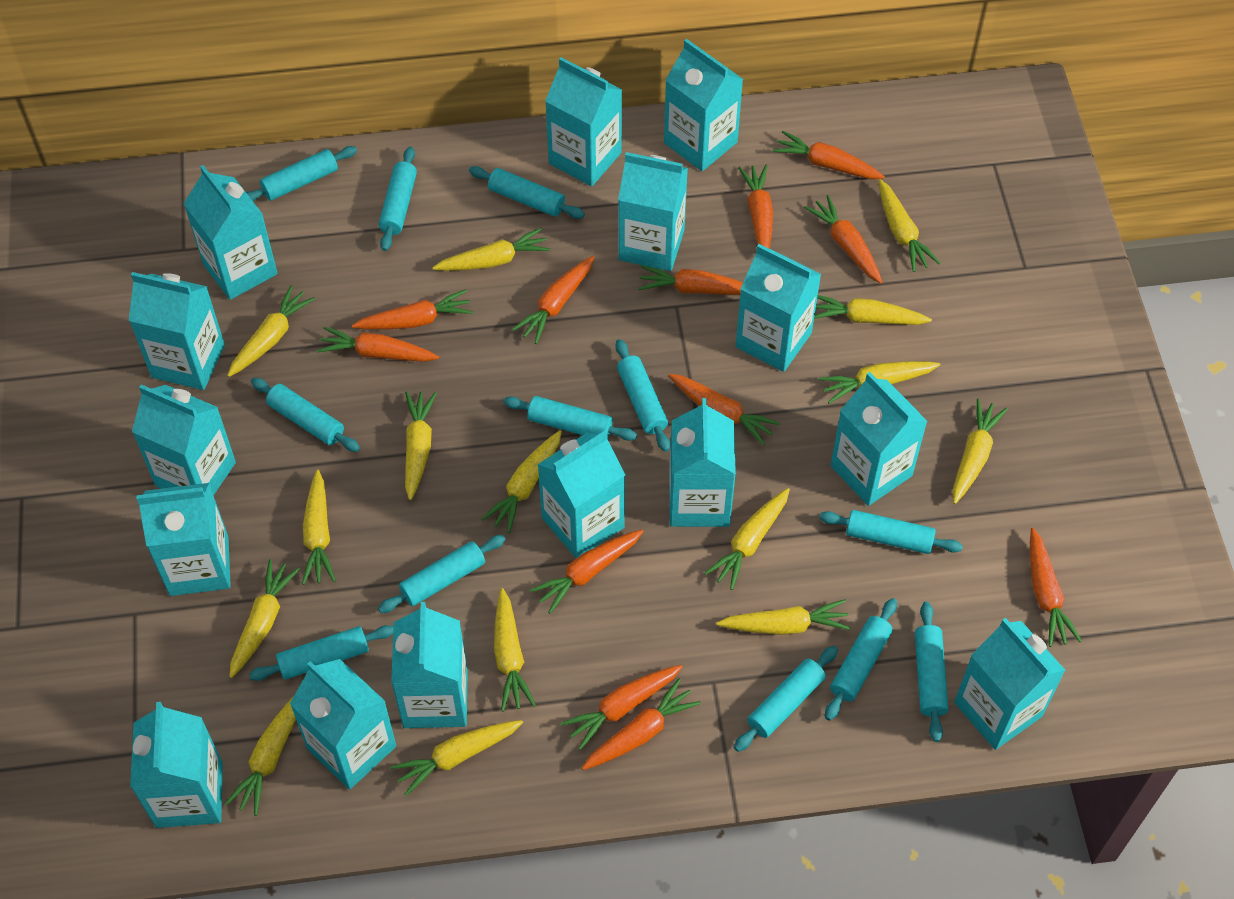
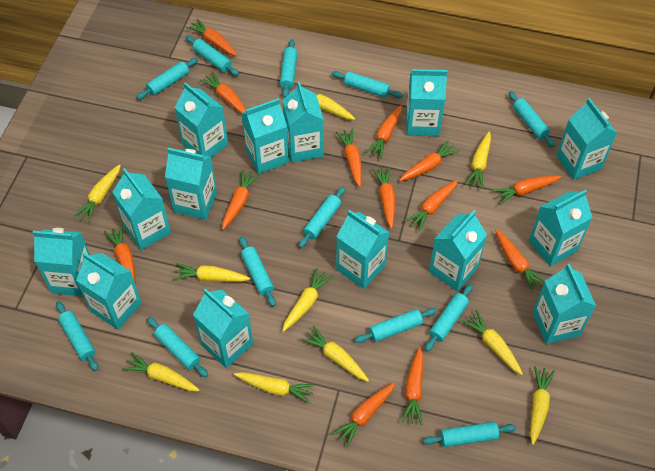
orange carrot: [317,327,439,362] [352,289,473,330] [512,256,595,344] [530,530,644,614] [561,665,683,750] [582,678,701,770] [638,265,743,295] [668,374,781,446] [738,165,773,249] [773,131,885,179] [804,195,882,284] [1030,528,1082,647] = 12 -> [104,225,136,282] [186,18,238,56] [199,72,246,113] [222,169,260,230] [332,383,395,448] [336,129,362,187] [365,105,402,159] [372,166,395,228] [399,140,460,181] [401,348,423,425] [405,180,458,231] [492,175,561,205] [495,229,545,292] = 13
turquoise carton: [129,272,225,390] [130,702,223,828] [132,384,236,496] [136,483,231,596] [184,165,278,300] [290,659,396,789] [391,602,468,728] [537,431,625,558] [545,57,622,186] [618,152,688,271] [664,39,743,171] [669,398,736,527] [736,244,821,372] [831,372,928,506] [954,618,1066,750] = 15 -> [32,228,90,296] [76,252,142,330] [112,168,171,250] [165,148,217,220] [174,82,228,157] [193,289,253,368] [241,98,289,174] [283,81,324,162] [336,210,389,289] [406,69,447,136] [429,210,487,291] [529,190,593,266] [533,263,596,344] [556,98,617,180] = 14
yellow carrot: [225,696,296,816] [227,285,315,377] [229,559,300,678] [302,470,336,585] [391,720,523,796] [405,391,437,500] [432,228,550,271] [482,430,562,533] [494,588,536,712] [705,488,790,590] [716,599,851,635] [814,295,932,325] [819,361,940,404] [878,179,940,272] [952,399,1008,504] = 15 -> [74,164,121,223] [122,352,200,391] [173,263,251,282] [234,372,315,404] [282,268,333,332] [301,85,355,120] [301,326,369,382] [462,310,523,375] [465,131,491,189] [530,366,555,445] = 10

